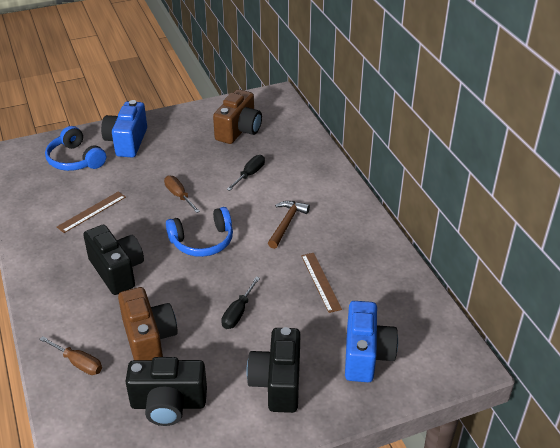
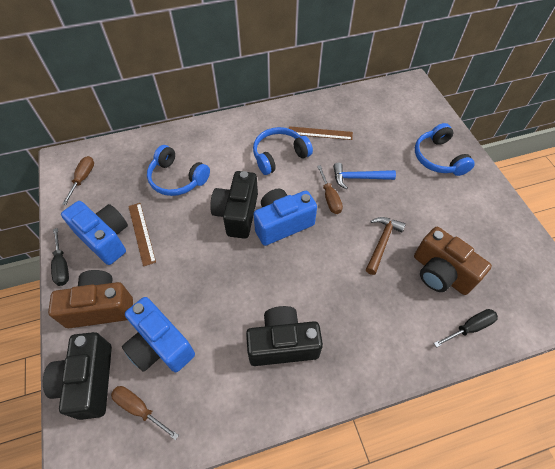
blue camera: [101,100,147,158] [345,301,398,382] = 2 -> [61,201,128,265] [122,297,195,372] [254,189,317,246] = 3
blue hammer: none = 0 -> [333,163,396,190] = 1
blue headphones: [45,126,106,171] [166,207,233,257] = 2 -> [147,145,210,196] [253,127,313,175] [415,123,475,176] = 3
brown screwdriver: [39,336,102,375] [164,175,200,213] = 2 -> [62,156,94,205] [111,386,179,440] [317,165,343,214] = 3

